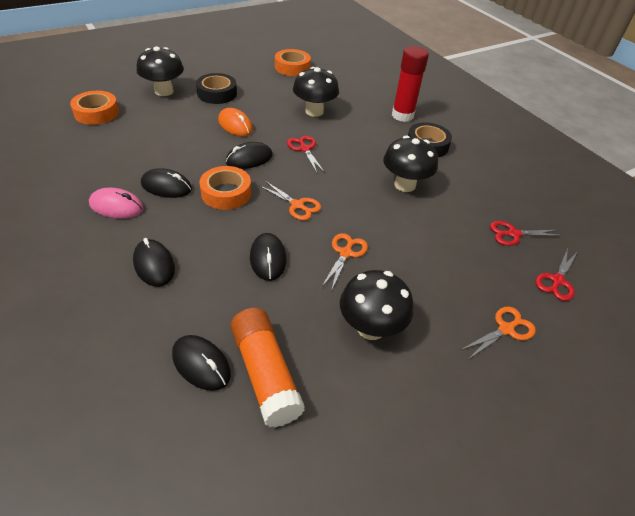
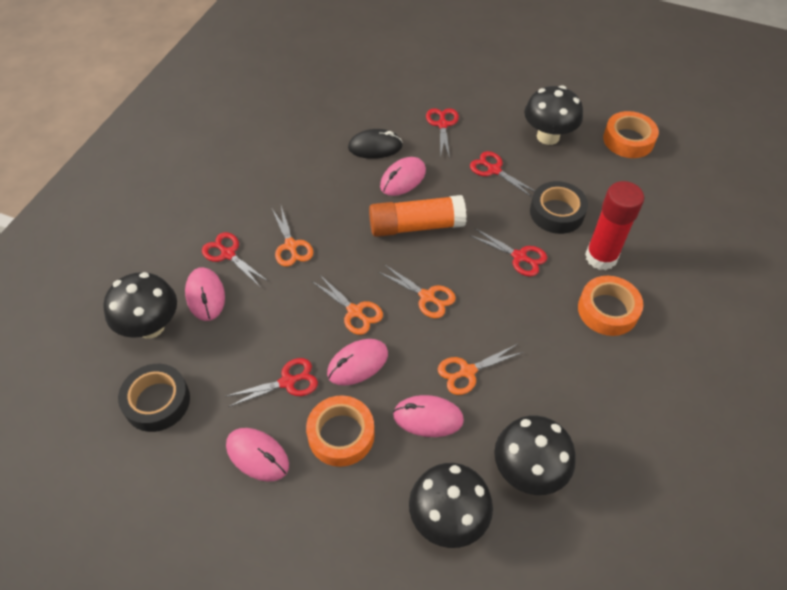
black mouse: [133,238,175,287] [141,168,192,198] [172,335,231,391] [225,142,273,169] [250,233,286,281] = 5 -> [348,129,403,159] = 1
orange mouse: [218,108,253,136] = 1 -> none = 0
orange scissors: [259,181,321,220] [322,233,368,291] [461,307,536,359] = 3 -> [272,206,313,267] [313,274,383,335] [378,264,456,318] [438,344,524,395] = 4
pink mouse: [89,188,144,219] = 1 -> [185,267,225,321] [226,428,289,482] [327,339,388,386] [380,157,426,196] [393,395,464,437] = 5
red scissors: [287,136,325,173] [490,221,563,246] [535,248,578,301] = 3 -> [202,232,269,287] [225,358,318,407] [426,108,459,158] [469,228,547,277] [470,151,535,197] = 5

